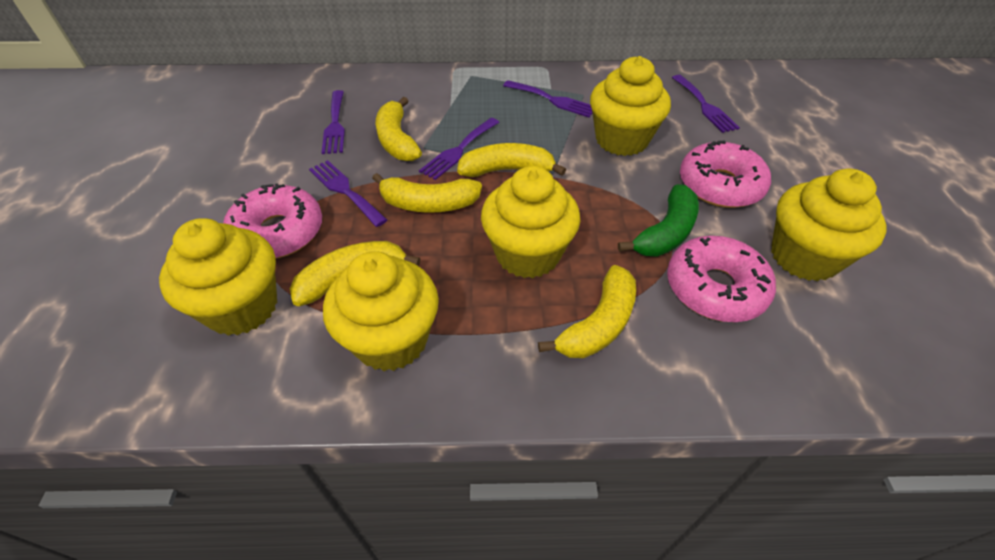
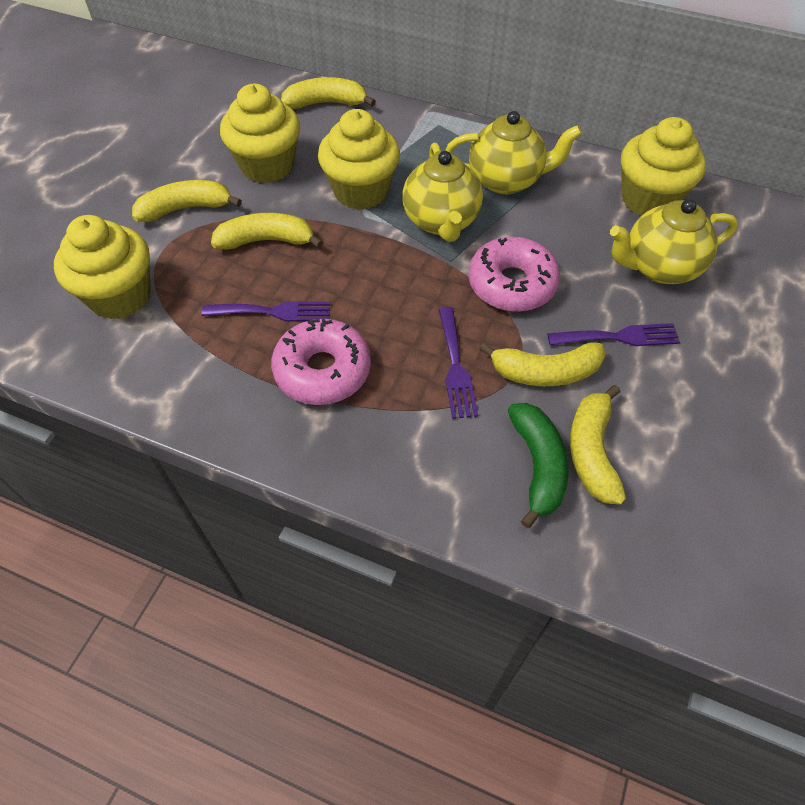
pink donut: [223,183,322,258] [667,236,776,322] [680,141,771,208] = 3 -> [271,319,371,405] [469,237,560,312] = 2
purple fork: [309,160,387,227] [321,90,345,154] [419,118,499,180] [503,80,593,117] [672,75,740,133] = 5 -> [202,301,330,321] [439,307,478,419] [547,323,680,346] = 3
yellow cupcake: [159,218,277,336] [323,251,439,371] [481,166,580,278] [590,56,671,156] [771,169,886,281] = 5 -> [54,215,151,319] [220,84,300,183] [318,109,400,210] [621,117,706,216] = 4
yellow teapot: none = 0 -> [402,143,483,242] [445,111,582,195] [610,199,738,284] = 3

